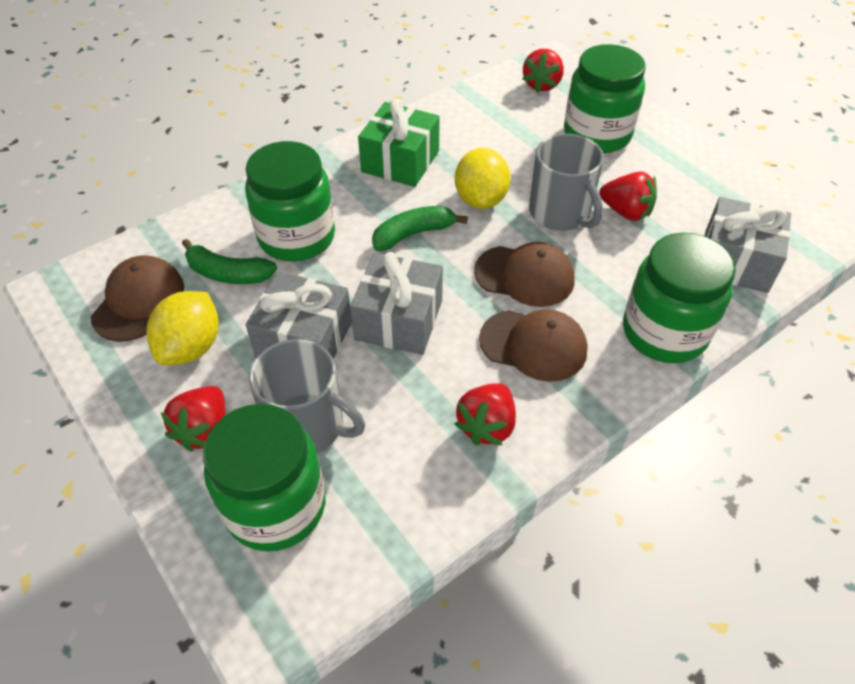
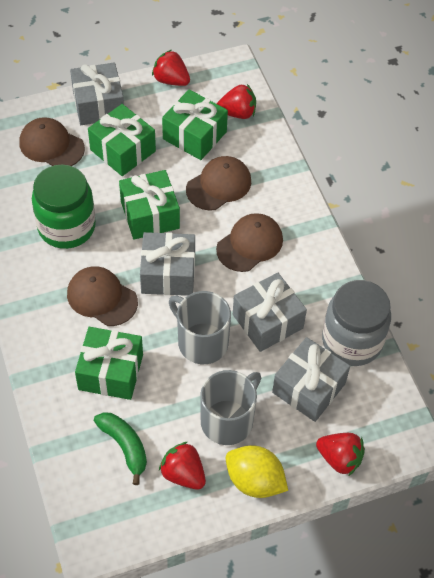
brown cap: [91,255,184,342] [474,242,575,307] [479,309,588,382] = 3 -> [19,117,85,166] [67,266,138,326] [186,156,251,210] [216,213,283,272] = 4
green banana: [182,239,277,284] [372,206,468,251] = 2 -> [94,412,147,485] = 1
green gift: [358,99,440,187] = 1 -> [75,327,143,400] [88,104,156,176] [119,170,180,240] [162,89,228,160] = 4
green jar: [203,404,326,552] [245,141,335,261] [564,44,646,153] [623,233,736,363] = 4 -> [32,165,96,249] = 1
grey gift: [246,271,352,360] [350,252,443,355] [705,197,791,293] = 3 -> [70,62,124,125] [140,232,195,296] [233,273,307,352] [272,337,350,422] = 4
grey jar: none = 0 -> [322,280,391,366] = 1
yellow lemon: [146,291,219,365] [455,148,511,209] = 2 -> [226,445,288,498] = 1

